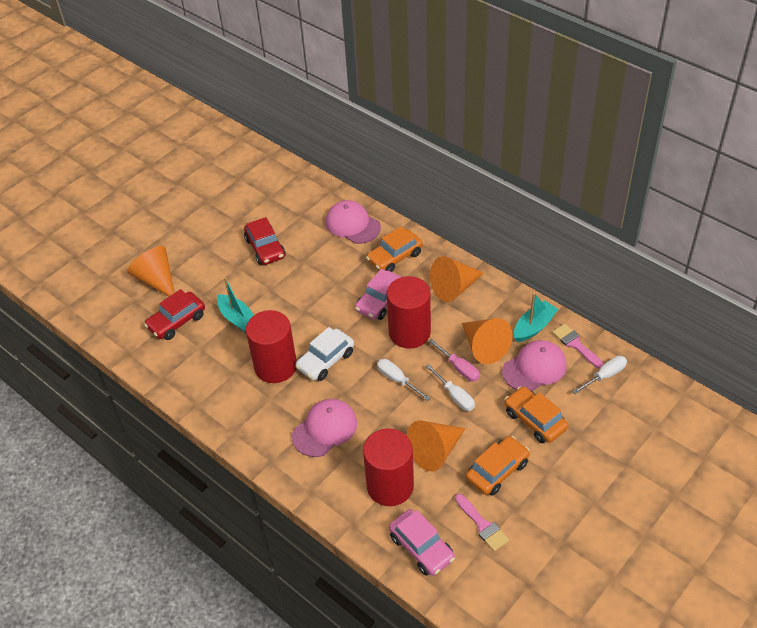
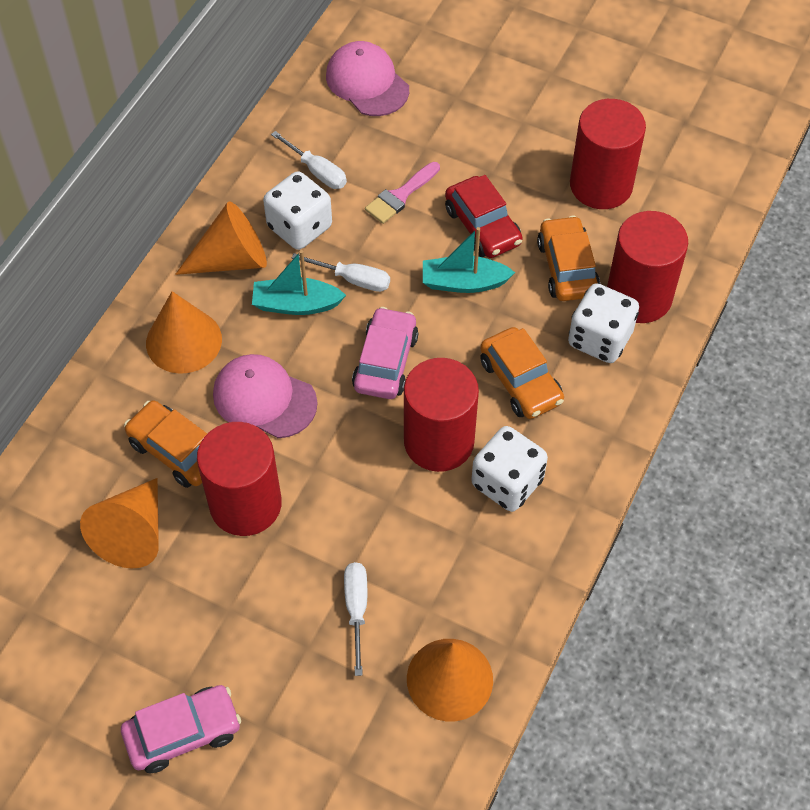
pink brush: [455,494,509,551] [552,324,604,369] = 2 -> [365,162,440,224] = 1
pink cap: [292,399,357,457] [325,200,381,244] [502,340,567,391] = 3 -> [213,354,318,438] [326,41,409,116] = 2
pink screwdriver: [429,339,480,381] = 1 -> none = 0
red car: [144,289,205,340] [244,217,286,265] = 2 -> [445,175,523,258] = 1
red cylinder: [246,310,297,383] [363,428,414,506] [387,276,431,348] = 3 -> [197,422,282,536] [404,358,479,472] [570,99,646,209] [607,211,688,323] = 4
white car: [295,327,354,381] = 1 -> none = 0
white dice: none = 0 -> [263,171,332,250] [471,426,548,512] [568,283,639,363] = 3

